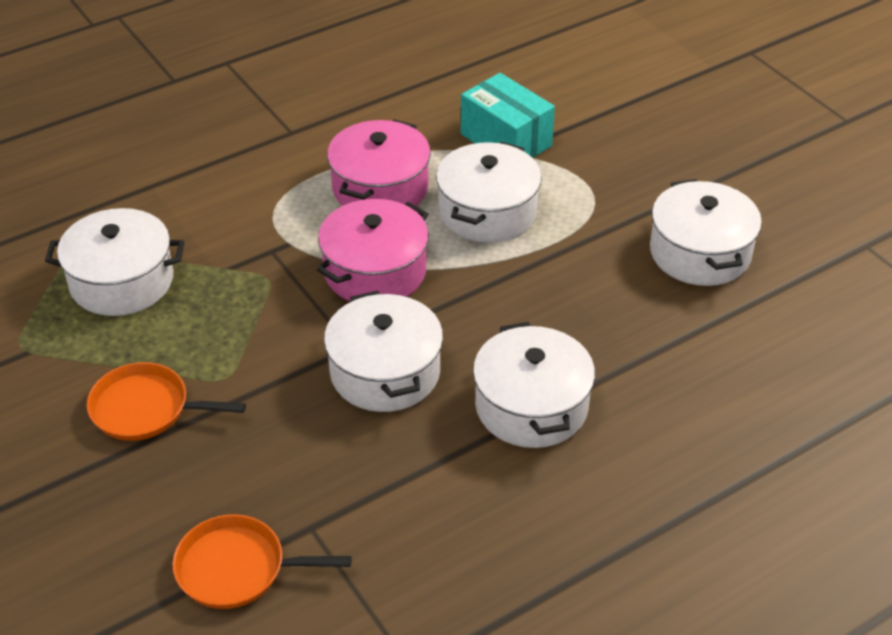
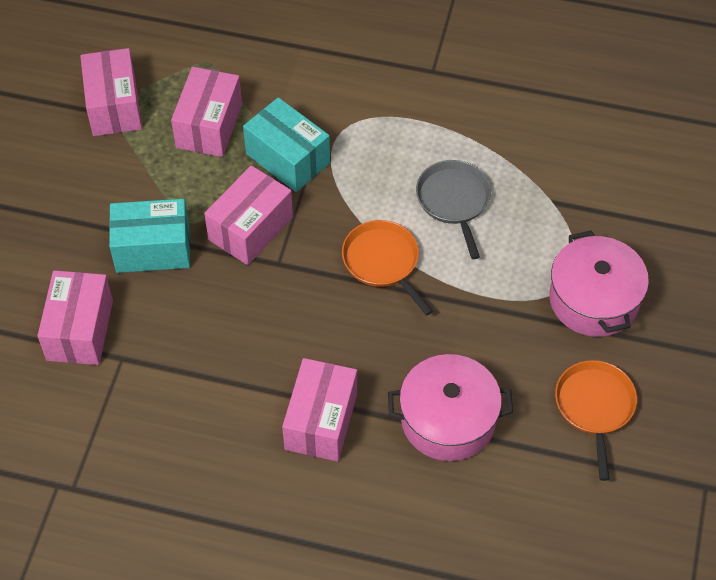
grey pan: none = 0 -> [416,160,491,259] = 1
pink box: none = 0 -> [37,270,113,365] [80,48,142,136] [171,67,242,157] [204,165,293,265] [282,358,357,462] = 5
turquoise box: [461,73,555,158] = 1 -> [109,199,190,273] [243,97,330,192] = 2
white pot: [45,208,184,316] [324,291,443,412] [436,141,542,243] [473,322,595,448] [650,179,762,286] = 5 -> none = 0

